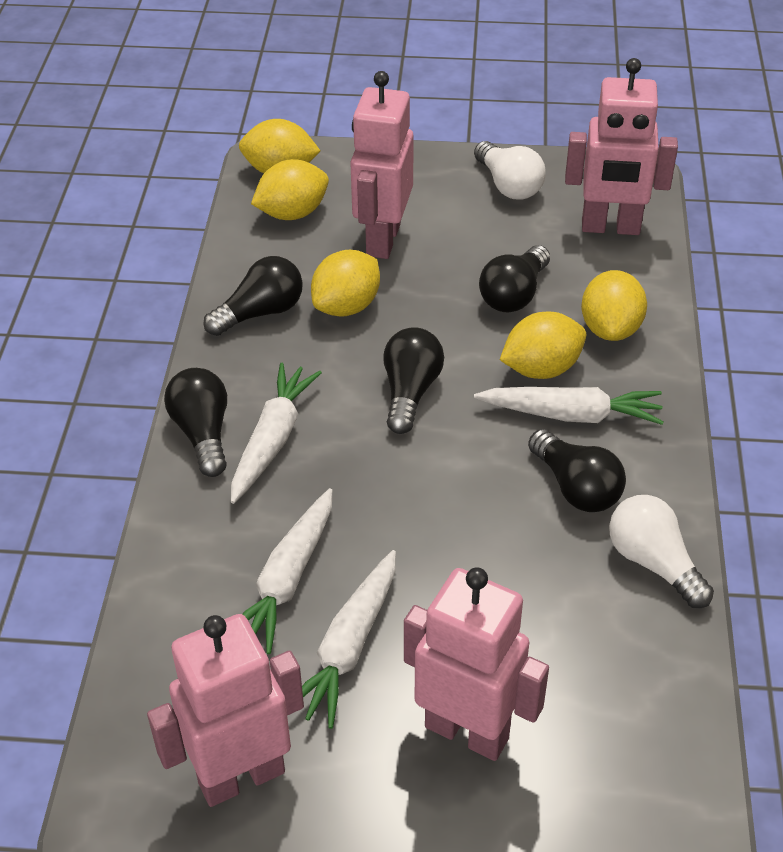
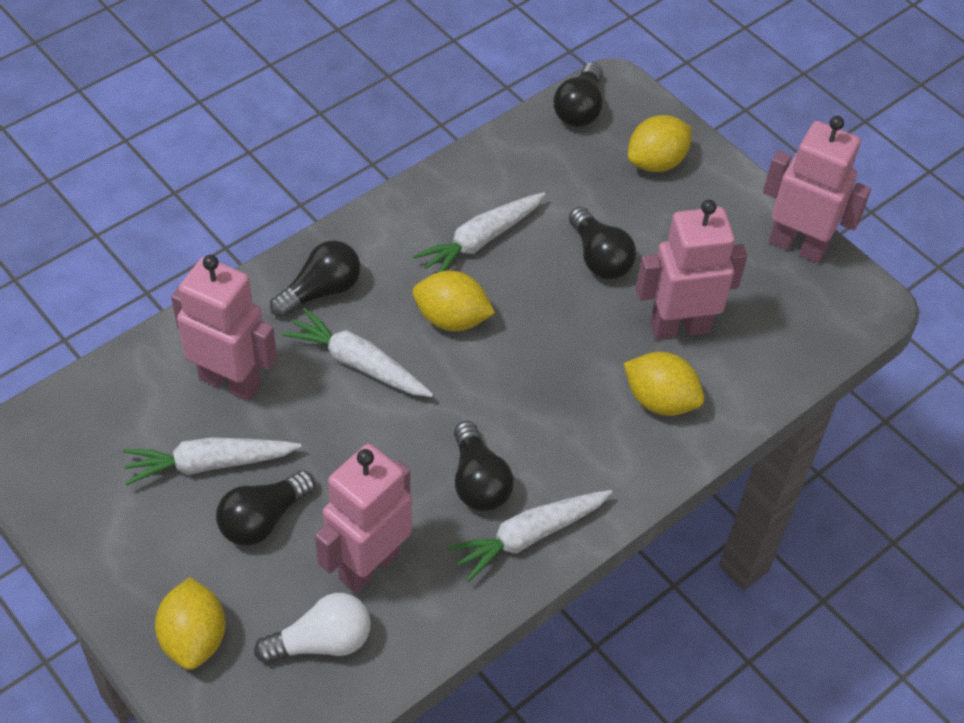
white light bulb: [474,141,546,199] [609,495,714,608] = 2 -> [254,593,371,664] = 1
yellow lemon: [239,119,320,173] [251,159,329,220] [311,250,380,317] [500,311,586,379] [581,270,647,341] = 5 -> [155,577,226,670] [412,271,495,331] [624,352,704,416] [628,115,692,172] = 4

